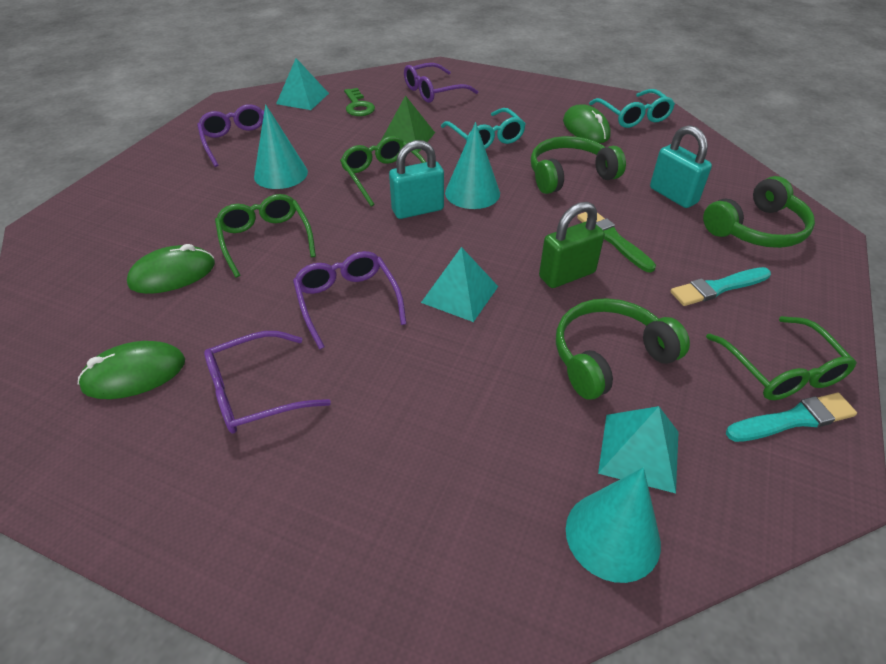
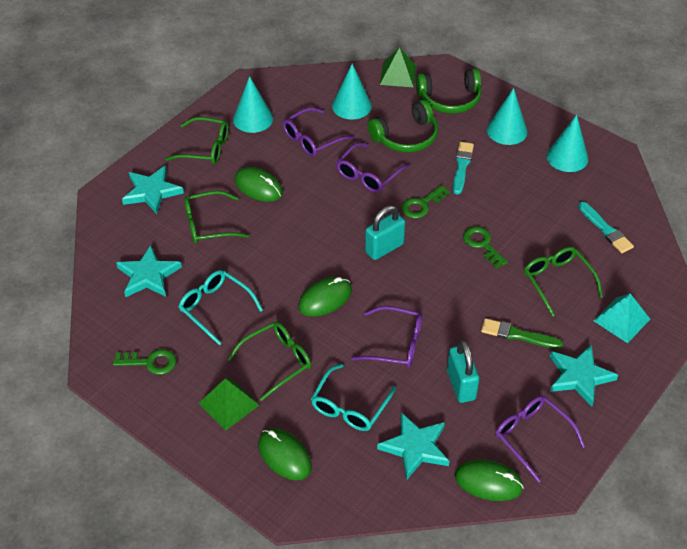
green glasses: [215,194,316,278] [340,136,426,207] [706,316,857,400] = 3 -> [166,117,229,164] [184,191,249,244] [227,322,311,401] [524,247,603,317] = 4
green headphones: [531,136,626,194] [556,298,690,400] [703,176,815,248] = 3 -> [367,100,438,153] [416,68,481,113] = 2
green key: [344,88,375,116] = 1 -> [113,349,176,375] [401,185,450,219] [463,226,508,268] = 3
green mouse: [78,341,185,399] [127,244,215,294] [563,104,611,143] = 3 -> [234,167,283,202] [258,428,312,480] [298,277,352,317] [455,459,524,501] = 4
green padlock: [539,202,605,288] = 1 -> none = 0
green pyramid: [381,95,435,153] = 1 -> [198,378,259,430] [380,47,416,87] = 2
turquoise cone: [254,104,308,189] [445,122,500,209] [566,467,661,583] = 3 -> [233,76,273,133] [332,63,372,120] [487,88,527,145] [547,115,588,172] = 4
turquoise pyramid: [276,58,329,110] [421,247,498,322] [598,406,679,493] = 3 -> [593,293,650,343] = 1
turquoise star: none = 0 -> [116,245,182,297] [122,166,184,214] [377,412,450,480] [550,344,618,406] = 4

